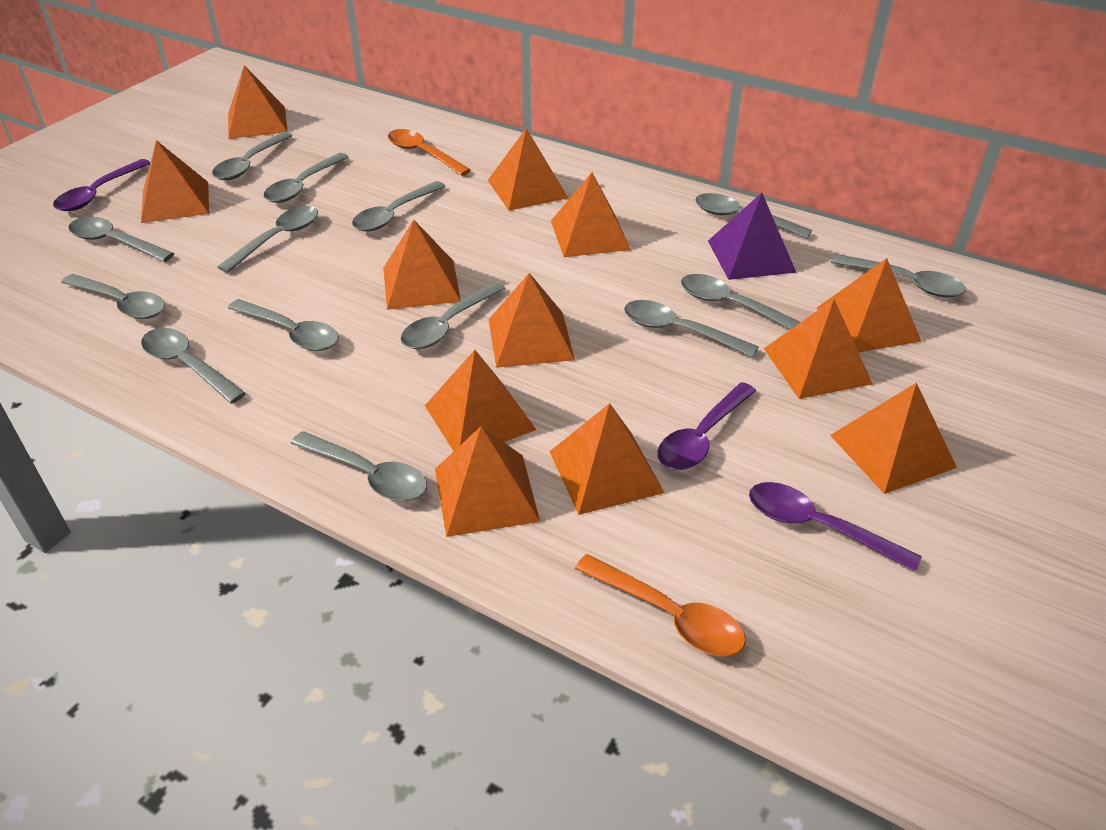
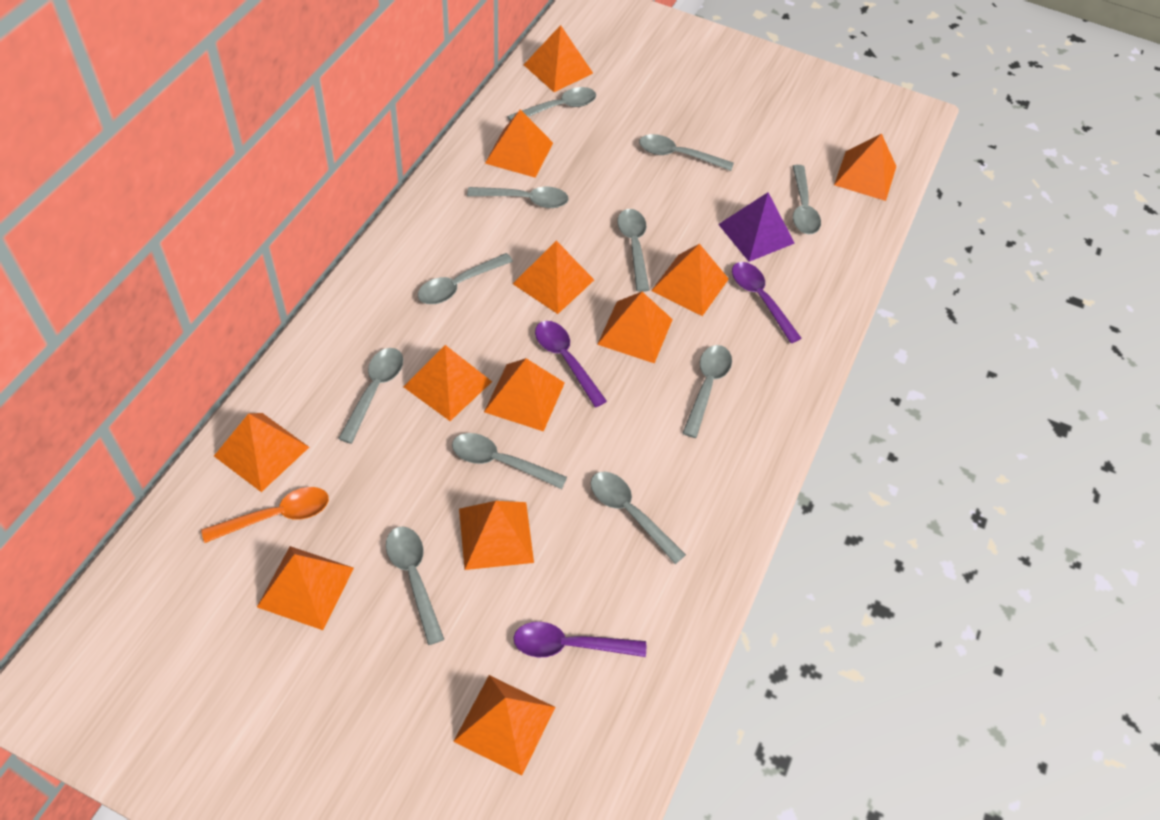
grey spoon: [61,274,165,319] [68,217,174,262] [141,328,246,404] [212,132,292,180] [217,206,318,273] [228,299,339,351] [263,153,349,203] [291,431,427,501] [352,181,446,231] [401,282,506,349] [624,300,759,357] [681,274,800,330] [695,193,812,238] [831,254,966,297] = 14 -> [338,348,403,444] [386,527,444,645] [418,253,513,304] [452,433,567,489] [467,187,569,208] [507,87,596,121] [590,472,686,564] [617,209,650,292] [639,134,734,171] [683,345,732,438] [792,165,821,234] = 11
orange spoon: [388,129,471,176] [575,554,746,656] = 2 -> [201,487,329,543] = 1

